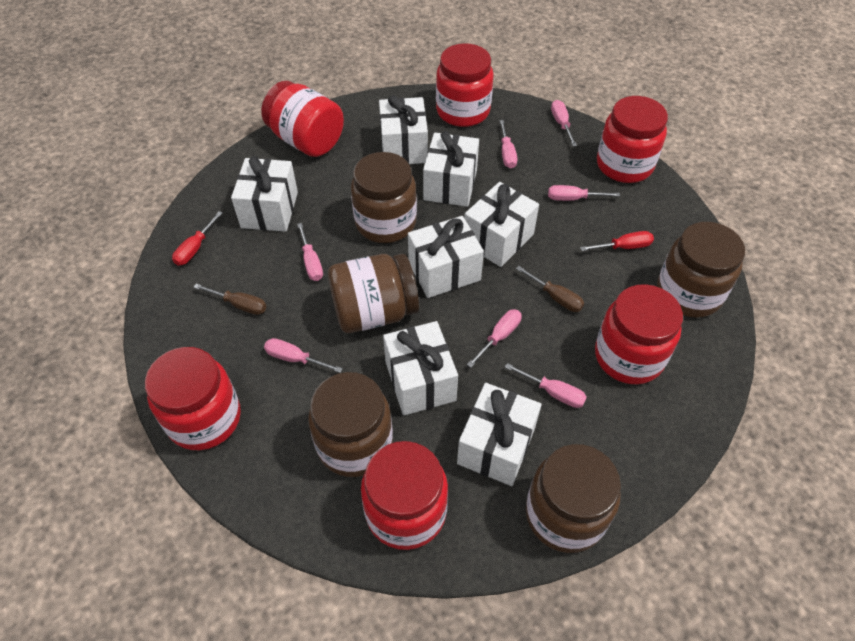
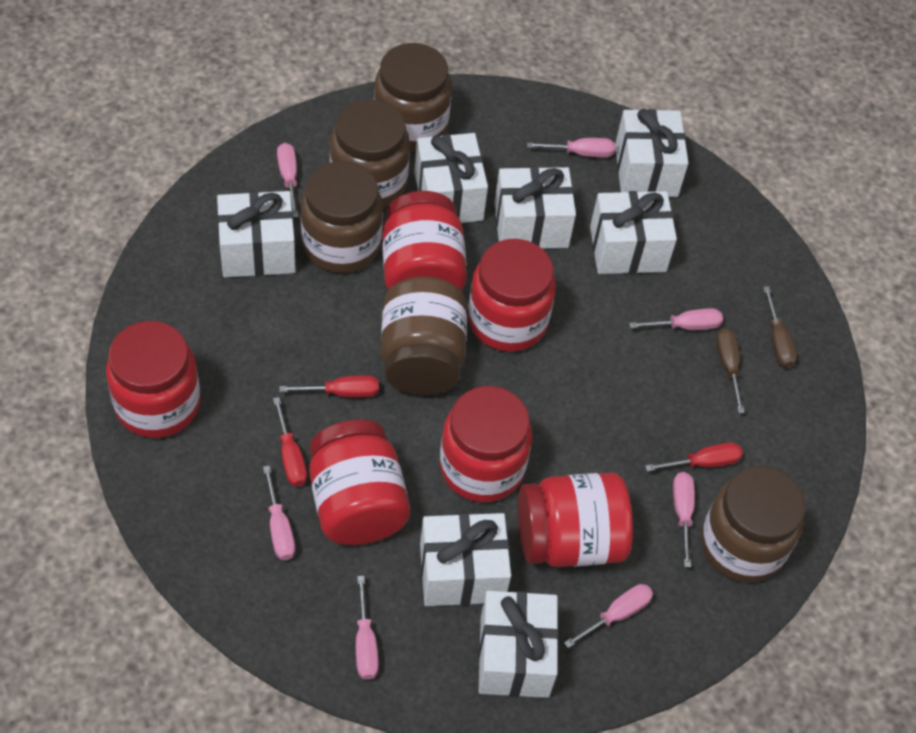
red screwdriver: [172,211,223,266] [580,231,654,251] = 2 -> [273,397,307,487] [279,375,379,398] [645,442,743,472] = 3

